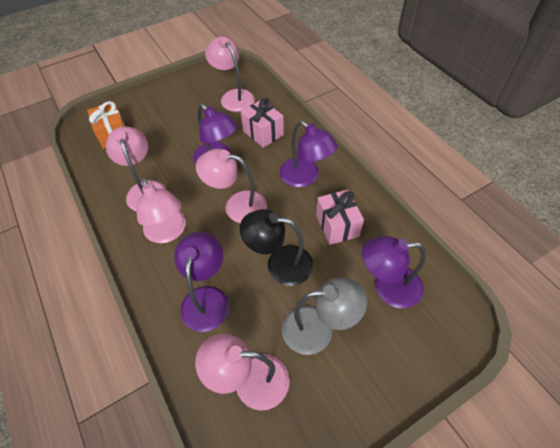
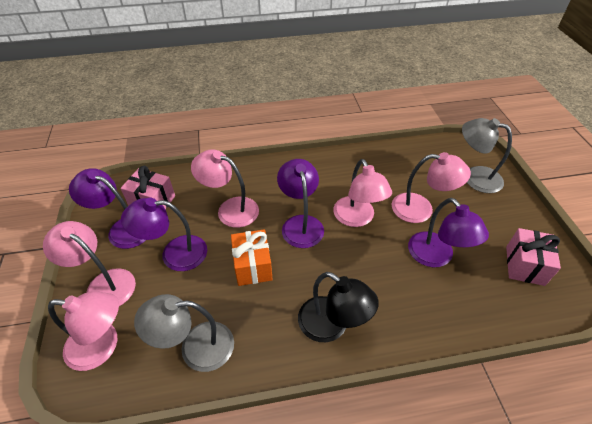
grey lamp: [282,278,367,355] = 1 -> [134,294,234,372] [462,118,512,193] = 2

